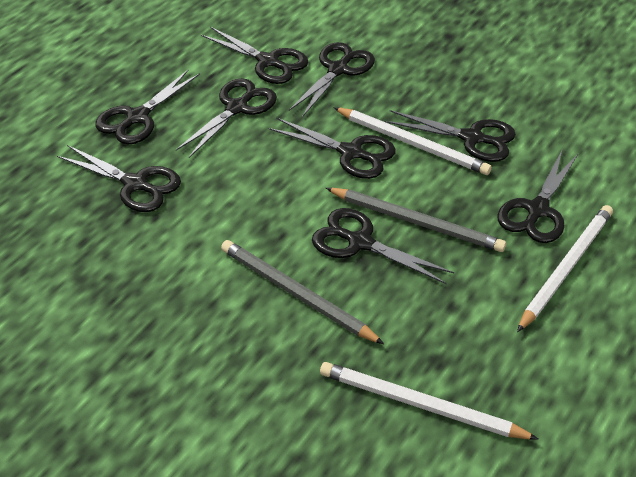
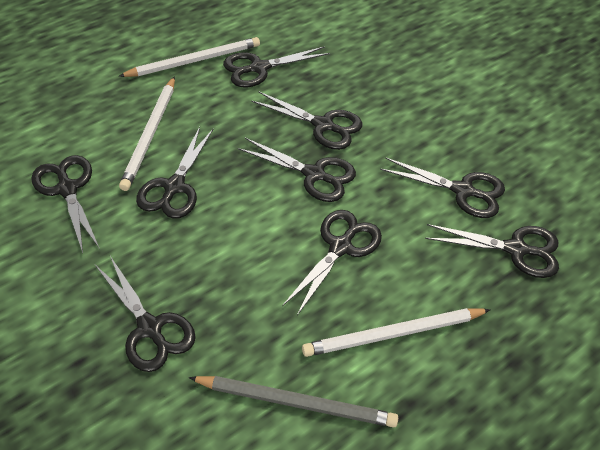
grey pencil: [221,240,384,344] [326,188,506,252] = 2 -> [189,376,398,428] = 1

